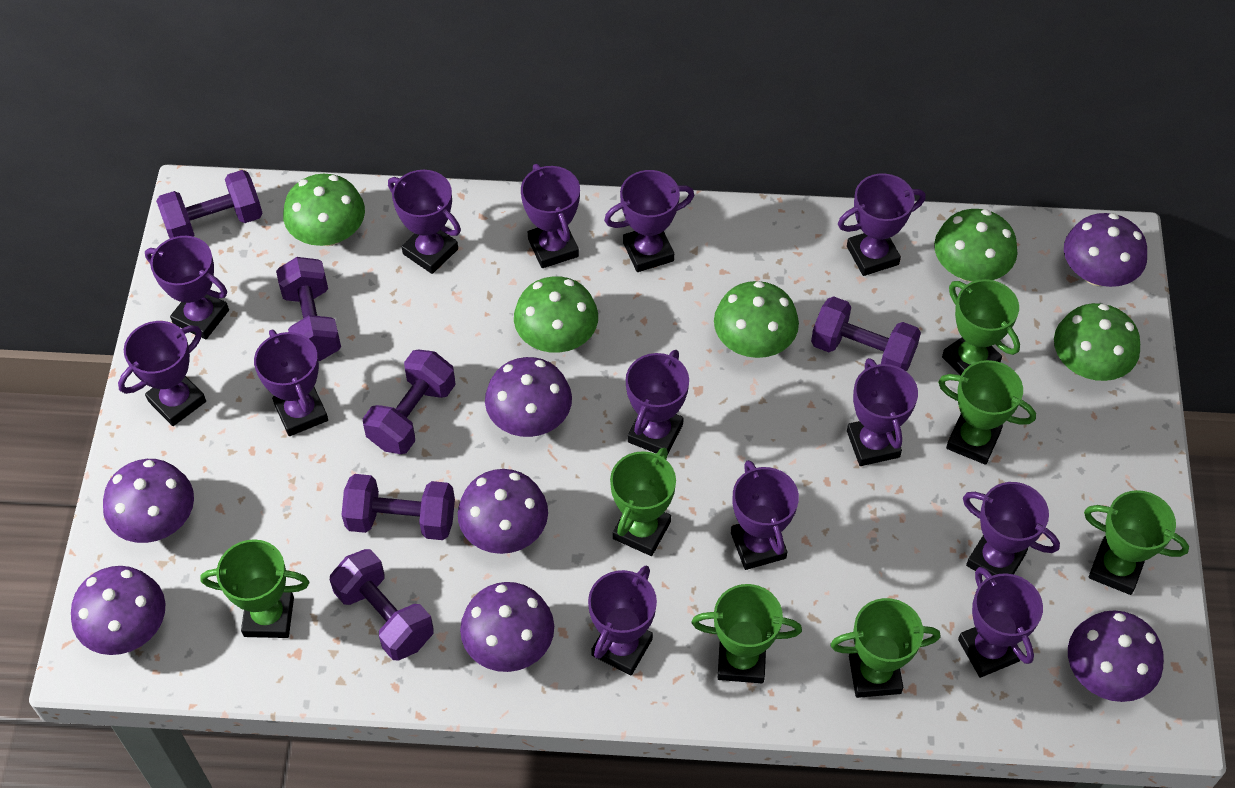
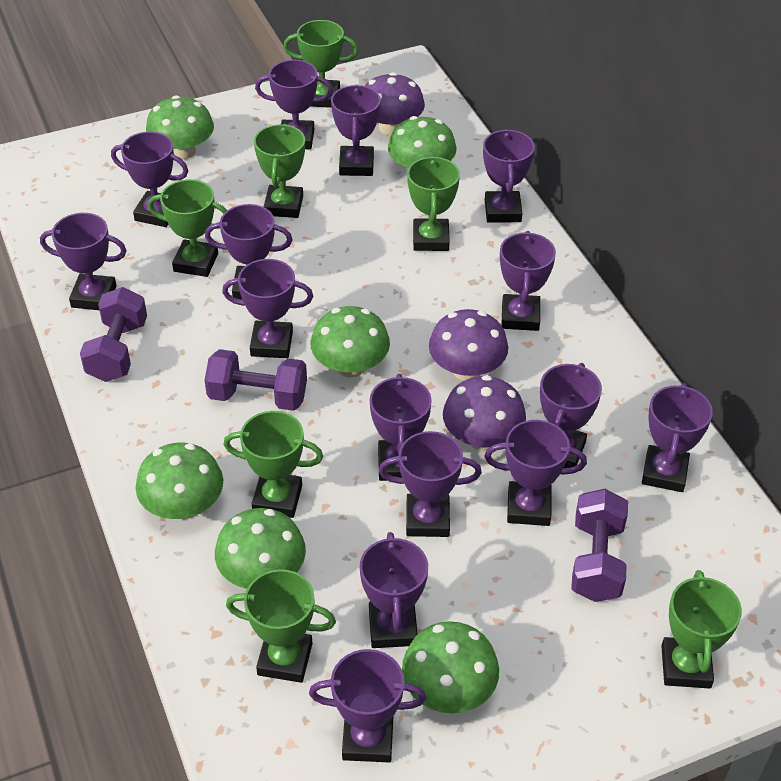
green mushroom: [283,174,365,246] [514,276,598,353] [714,281,799,358] [934,209,1018,282] [1054,303,1140,381] = 5 -> [135,443,223,520] [146,95,214,159] [215,508,306,589] [310,306,390,378] [388,116,456,168] [402,621,499,713] = 6
purple dumbbell: [156,170,263,238] [276,257,341,361] [330,549,434,661] [341,474,455,540] [363,349,456,454] [811,296,921,372] = 6 -> [80,287,147,382] [205,349,307,411] [571,489,628,602] = 3
purple mushroom: [71,566,166,655] [103,459,194,543] [458,469,548,554] [460,582,554,672] [485,357,572,437] [1064,213,1147,287] [1068,610,1164,702] = 7 -> [365,72,425,135] [429,309,508,381] [443,375,526,451] = 3
purple trophy: [118,321,206,426] [145,236,229,340] [254,330,328,436] [388,170,461,274] [521,164,580,268] [588,565,657,675] [604,170,694,272] [626,350,689,456] [731,460,799,570] [838,174,926,276] [847,358,918,466] [958,567,1043,678] [963,482,1060,576] = 13 -> [40,213,127,310] [111,132,188,227] [205,204,293,300] [222,259,313,358] [255,60,333,150] [309,649,426,763] [331,85,381,176] [360,532,428,648] [370,374,432,481] [379,431,482,537] [483,129,535,223] [485,420,587,526] [500,231,556,331] [540,363,602,468] [642,383,713,492] = 15

